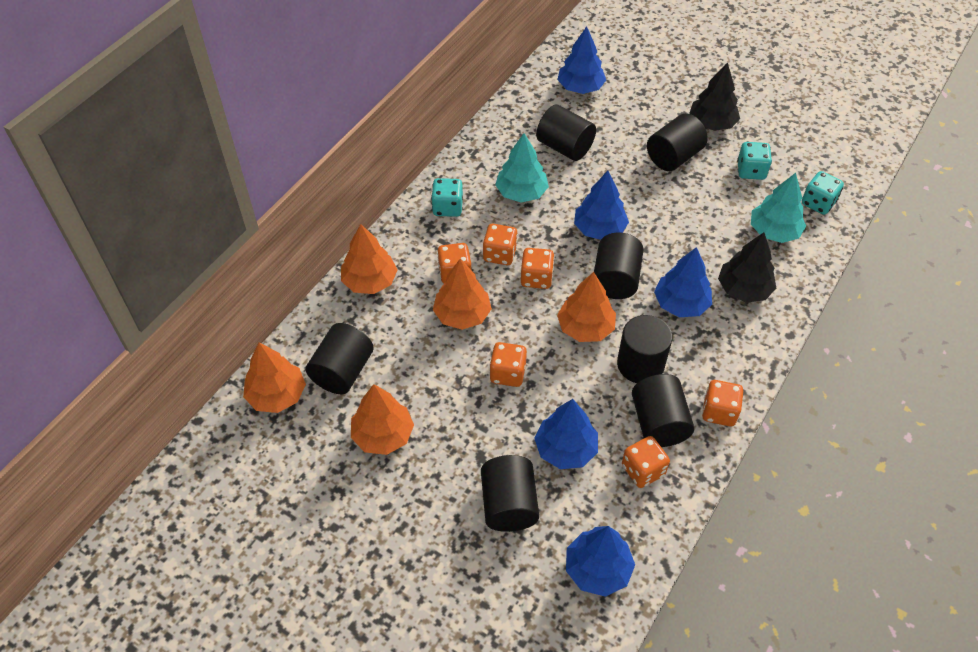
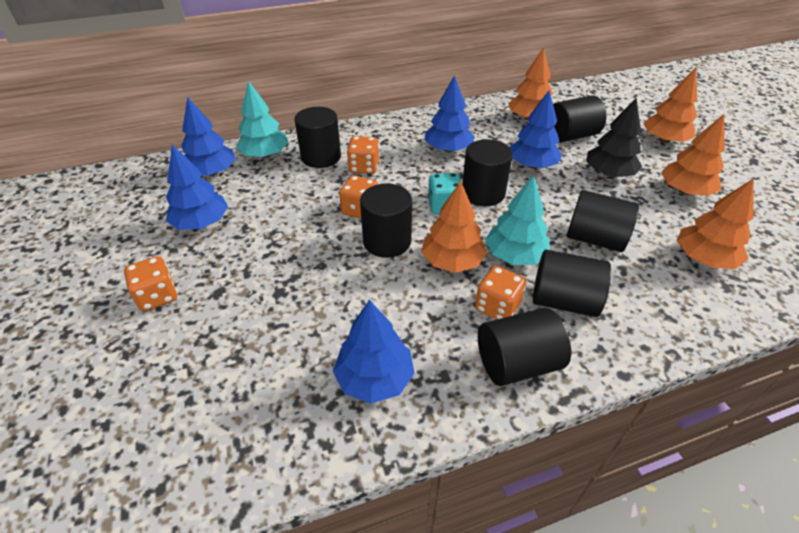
black tree: [689,62,740,131] [718,232,776,302] = 2 -> [586,98,642,177] = 1
orange dice: [437,243,471,284] [483,224,518,265] [490,342,527,387] [521,248,554,289] [622,436,670,488] [702,380,743,426] = 6 -> [124,256,177,311] [339,175,378,219] [347,136,379,174] [475,266,526,320] = 4
turquoise dice: [431,178,463,217] [737,142,772,180] [802,171,844,215] = 3 -> [428,173,461,214] = 1

